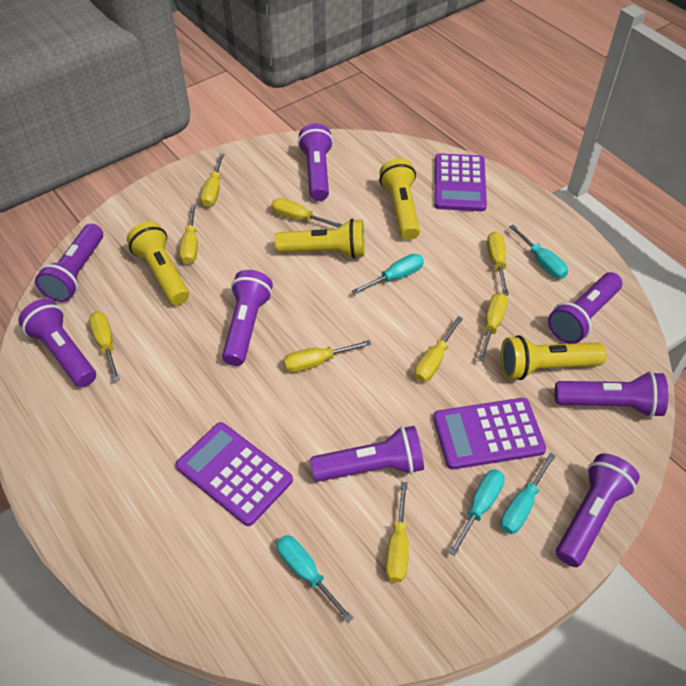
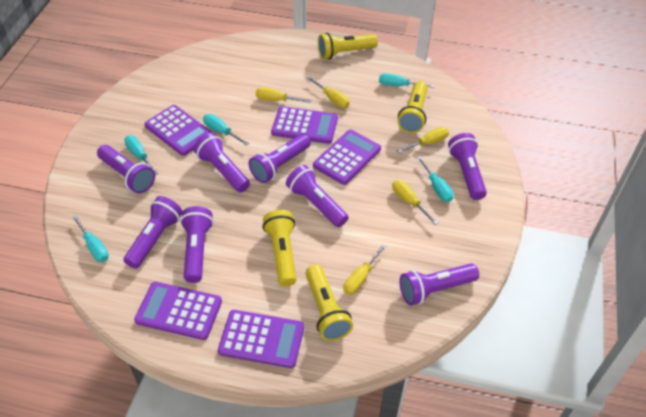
purple calculator: [176,422,293,526] [433,398,546,469] [434,153,487,211] = 3 -> [134,282,222,340] [144,105,212,156] [218,310,304,368] [271,106,338,144] [313,130,381,185] = 5
yellow screwdriver: [89,312,120,382] [180,204,197,264] [201,153,224,207] [271,198,342,228] [283,340,371,372] [386,482,409,582] [415,316,463,382] [478,293,508,362] [487,232,509,295] = 9 -> [256,87,312,103] [307,77,350,108] [343,244,386,295] [392,180,438,225] [397,127,449,153] = 5

